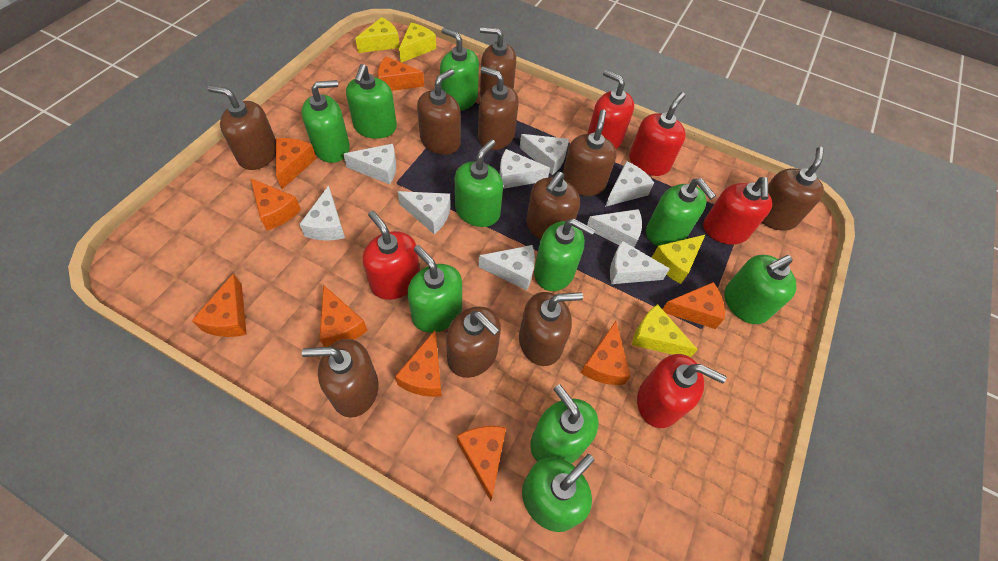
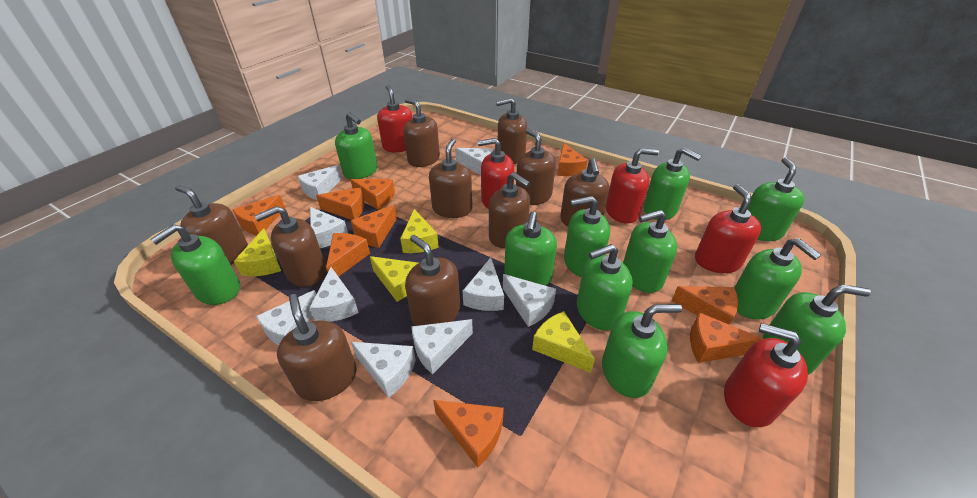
green soap dispenser: [302,80,350,163] [346,64,397,139] [407,245,462,333] [440,27,479,111] [455,139,503,227] [522,454,595,532] [530,384,598,464] [534,219,595,291] [646,178,716,246] [724,255,796,324] = 10 -> [150,224,240,305] [335,112,378,179] [504,212,557,286] [564,196,610,277] [577,244,633,331] [602,304,682,398] [623,210,677,293] [643,147,701,220] [734,238,821,320] [747,157,805,241] [763,285,871,375] = 11

